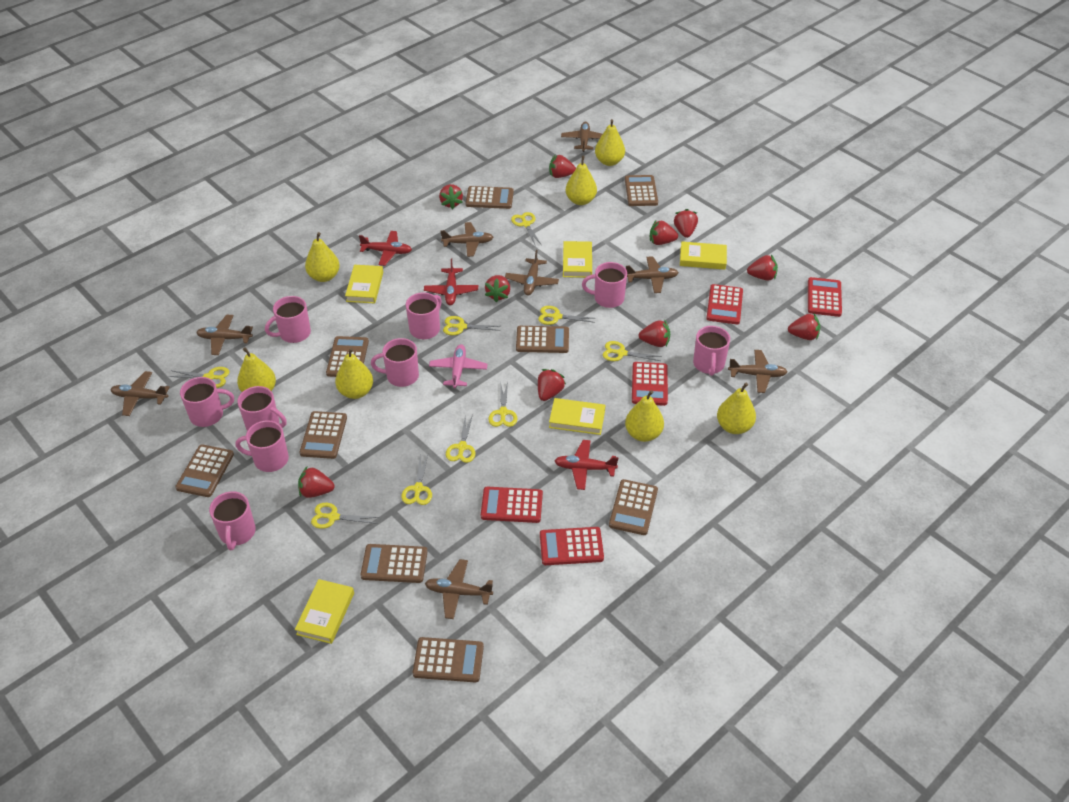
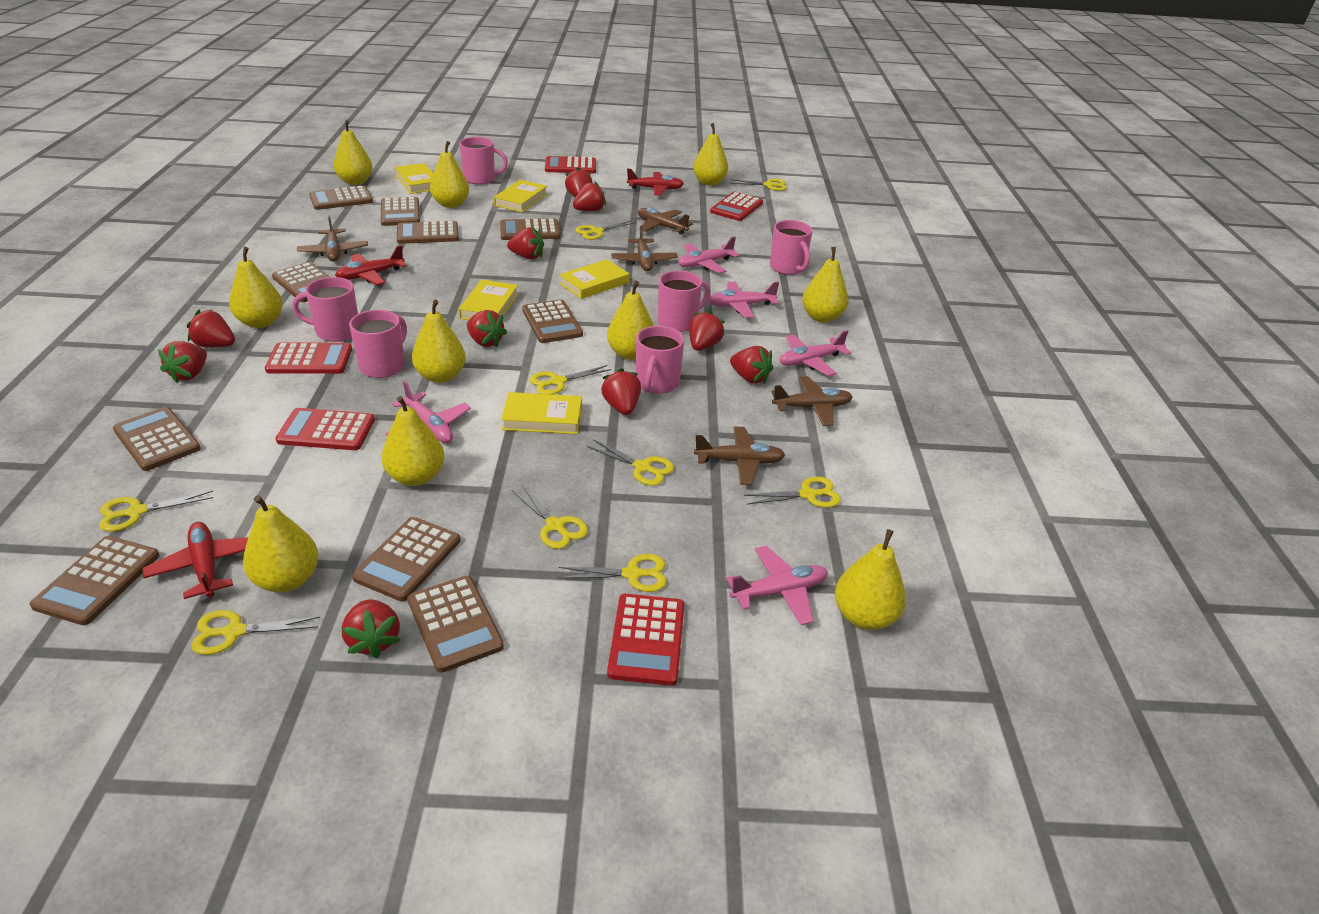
brown calculator: [175,444,234,497] [300,411,347,459] [326,336,369,377] [360,544,427,583] [413,637,484,683] [466,186,514,209] [516,326,569,353] [609,479,658,535] [625,175,658,206] = 9 -> [30,536,160,625] [113,407,201,471] [272,262,330,302] [309,185,373,210] [352,517,460,601] [381,197,420,226] [397,221,459,244] [407,576,504,673] [500,219,560,240] [522,300,583,343] = 10
brown plane: [110,371,170,416] [196,315,253,355] [425,559,493,619] [440,222,493,257] [505,250,559,296] [561,122,602,152] [626,256,679,293] [728,350,787,393] = 8 -> [297,216,368,262] [611,225,678,271] [638,207,693,234] [694,427,785,485] [771,376,853,426] = 5
pink mug: [180,377,234,427] [209,491,256,550] [236,420,289,472] [237,386,287,431] [265,296,311,343] [371,338,419,387] [406,293,442,339] [582,262,627,308] [693,326,730,376] = 9 -> [292,277,358,342] [349,310,407,378] [459,137,508,185] [636,326,684,394] [658,270,710,332] [770,220,813,275] = 6
pink plane: [429,344,488,388] = 1 -> [385,381,471,443] [678,237,739,273] [708,282,779,318] [726,546,828,625] [780,330,851,376] = 5
yellow pear: [237,347,276,392] [305,232,340,282] [335,348,373,399] [566,156,597,205] [595,119,625,166] [625,390,664,442] [717,383,756,434] = 7 -> [229,247,283,328] [243,495,318,592] [333,120,373,185] [382,396,444,486] [412,300,466,383] [430,141,469,208] [607,281,654,360] [693,123,728,186] [802,247,848,323] [835,529,906,630] = 10

